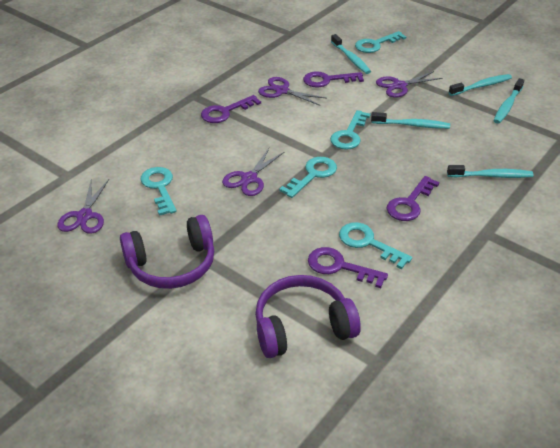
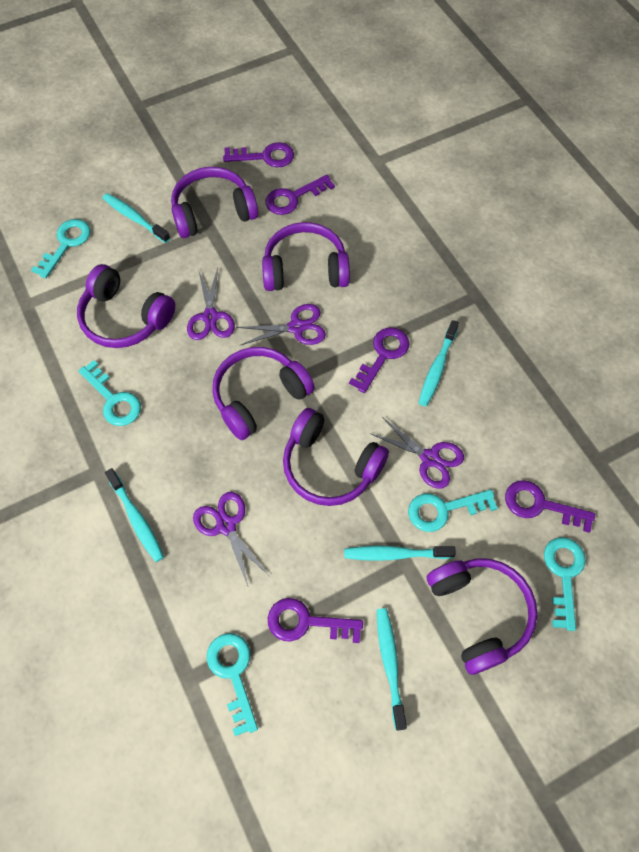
purple headphones: [120,215,214,289] [255,275,361,358] = 2 -> [77,264,175,348] [171,167,258,238] [212,347,315,440] [262,222,350,291] [283,408,389,506] [427,558,537,675] = 6
purple key: [201,95,261,123] [303,71,364,88] [308,247,388,288] [386,176,439,221] = 4 -> [223,142,294,167] [265,175,335,215] [268,598,363,643] [349,328,409,393] [505,480,595,533] = 5

